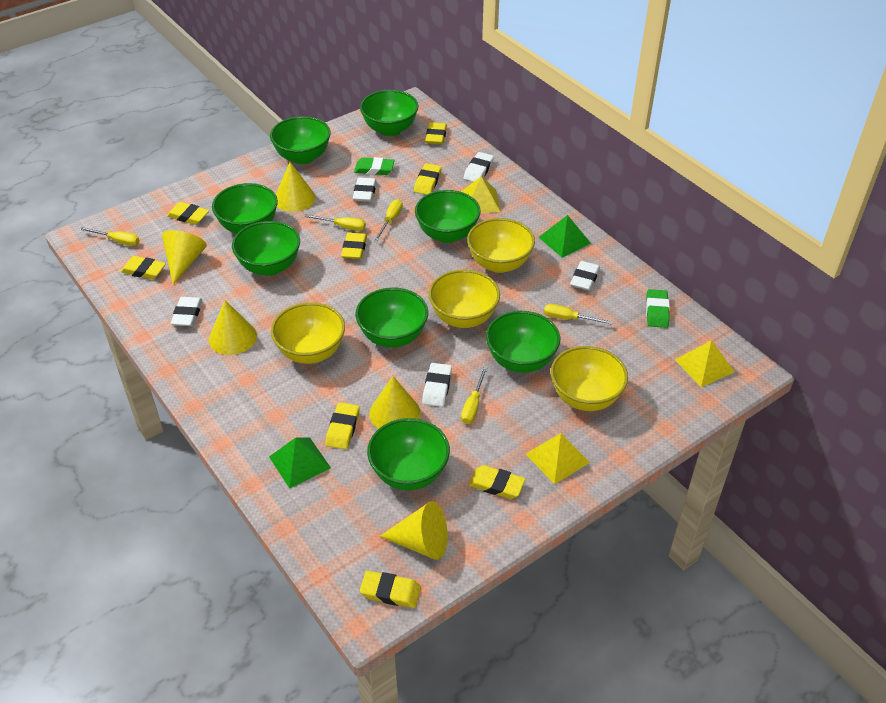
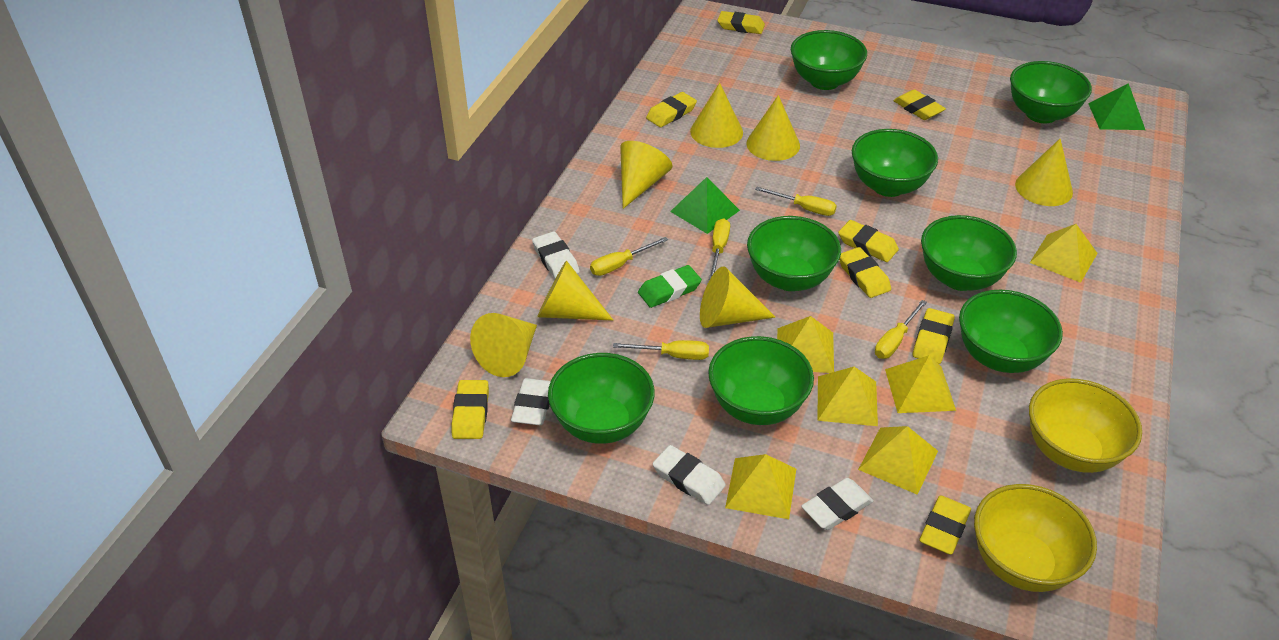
green eraser: [354,157,395,175] [646,289,670,328] = 2 -> [638,265,702,308] = 1
white eraser: [171,297,203,326] [353,177,377,202] [422,363,452,407] [464,152,494,182] [570,261,600,291] = 5 -> [511,378,551,425] [532,231,580,279] [653,445,726,505] [801,478,873,530] = 4
yellow bowl: [271,302,345,364] [429,269,500,328] [467,218,535,273] [551,346,628,411] = 4 -> [974,484,1097,592] [1029,378,1142,473] = 2
yellow cone: [162,230,207,285] [209,300,257,355] [276,162,316,212] [369,376,420,429] [380,501,447,560] = 5 -> [470,313,537,377] [537,260,613,321] [620,141,672,209] [690,83,743,148] [700,266,776,328] [746,95,800,161] [1015,138,1073,206] = 7
yellow pyramid: [461,176,500,213] [526,433,590,484] [675,340,735,387] = 3 -> [725,454,796,519] [777,316,834,373] [817,367,878,426] [858,426,938,495] [885,355,956,413] [1030,224,1098,283] = 6

